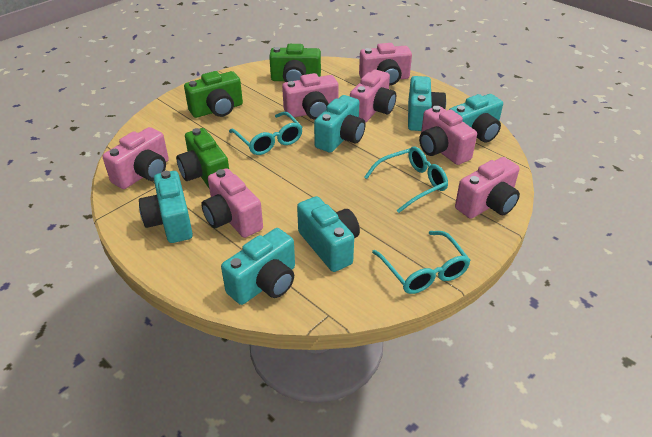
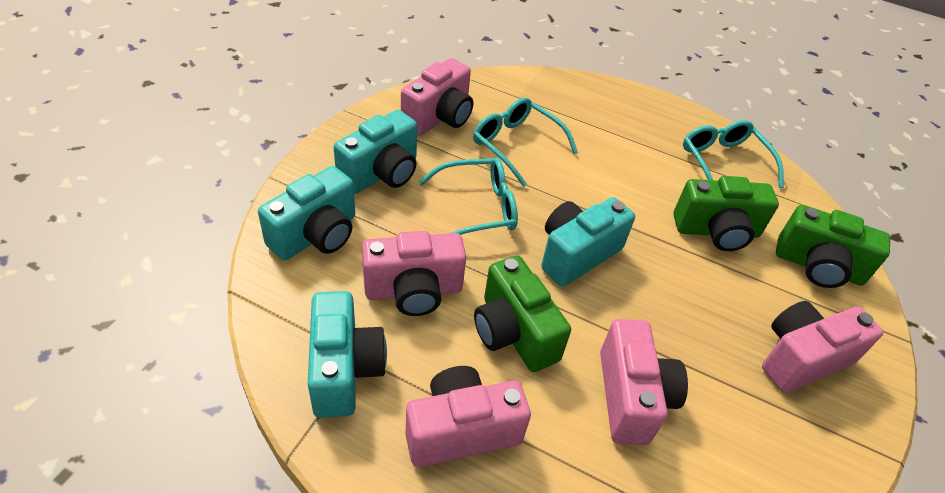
pink camera: [103,127,169,189] [201,168,263,238] [282,73,339,120] [350,70,396,123] [359,43,412,85] [419,106,477,165] [455,157,520,219] = 7 -> [362,231,466,316] [401,58,473,136] [406,366,531,467] [600,319,688,445] [762,301,883,393] = 5
turquoise camera: [139,171,193,243] [221,228,295,305] [297,196,360,272] [314,95,366,153] [408,76,446,131] [449,94,503,143] = 6 -> [258,166,355,261] [308,291,387,418] [334,110,417,194] [541,197,635,287] = 4

